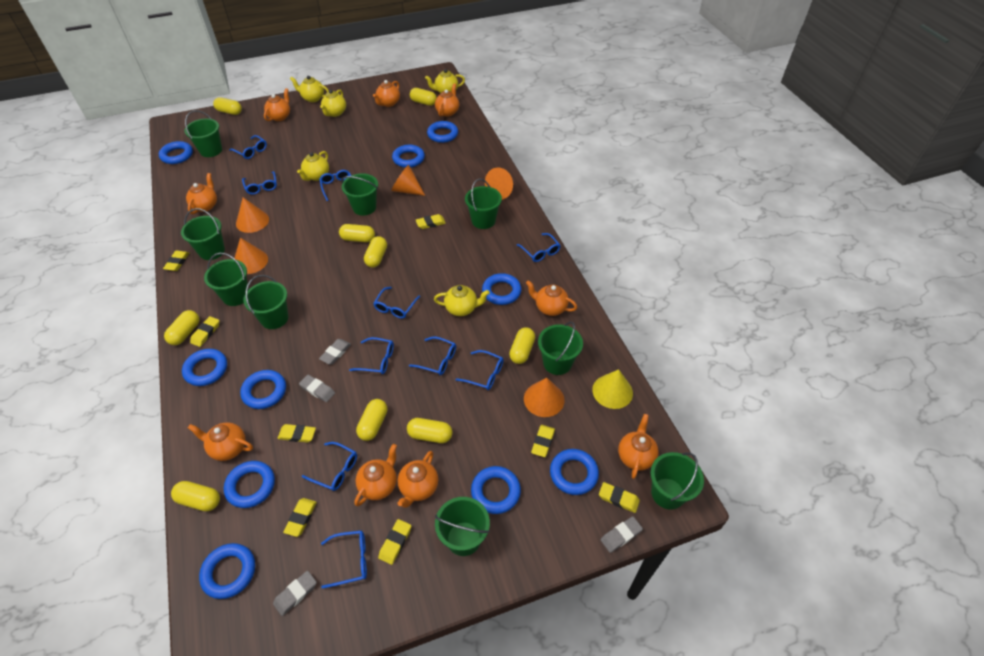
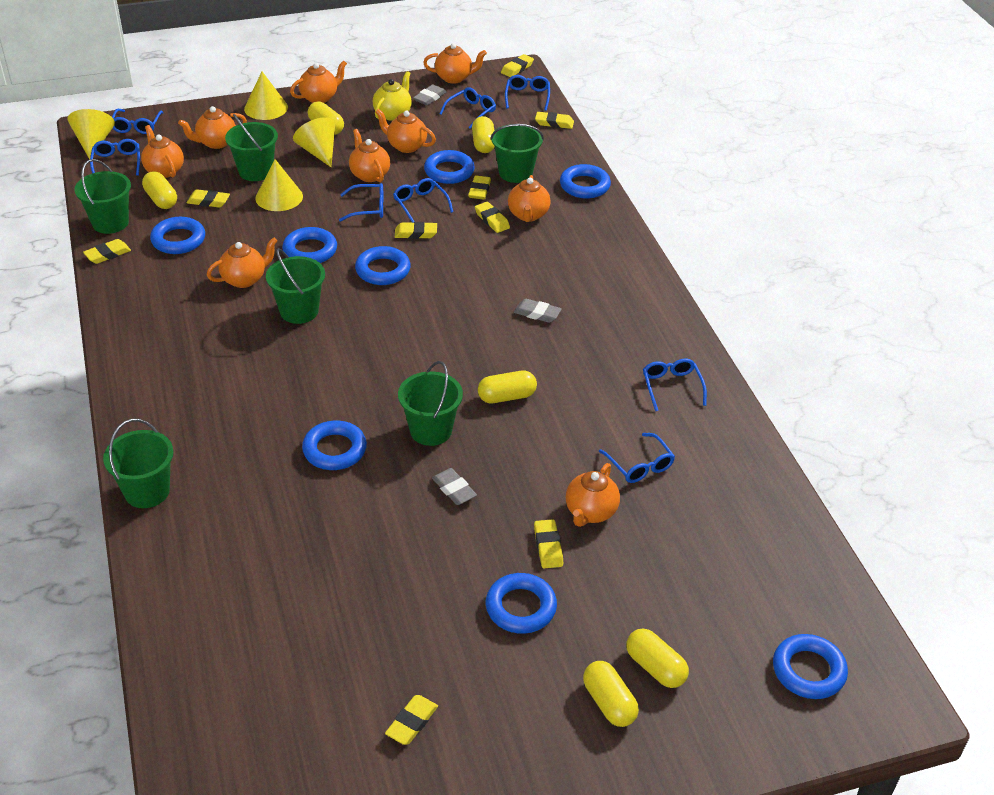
blue glasses: [229,135,267,159] [242,171,277,195] [302,442,357,491] [319,170,351,201] [321,530,367,589] [349,337,394,374] [373,287,420,318] [409,337,456,375] [456,350,503,390] [517,233,561,262] = 10 -> [90,139,140,176] [112,109,164,134] [339,183,383,222] [393,178,453,223] [439,87,496,129] [505,75,550,111] [599,433,675,483] [643,359,707,411] = 8
blue ring: [159,141,193,164] [182,349,227,386] [199,543,255,599] [224,461,275,508] [240,370,286,409] [392,145,425,168] [427,121,458,143] [471,466,521,514] [482,273,521,305] [550,449,599,495] = 10 -> [150,217,205,254] [282,227,337,263] [302,421,367,470] [355,246,411,285] [424,150,475,184] [486,573,557,634] [560,164,611,199] [773,634,848,699] = 8
green bucket: [181,208,225,260] [184,110,222,157] [204,252,249,306] [243,275,288,329] [341,173,378,216] [435,497,490,556] [465,179,502,229] [538,322,583,375] [650,452,704,510] = 9 -> [75,159,131,234] [103,419,174,508] [225,114,278,181] [266,248,325,324] [398,361,463,446] [490,124,544,183] = 6
grey eraser: [273,571,317,616] [299,375,335,402] [319,339,351,365] [601,516,643,553] = 4 -> [413,85,446,105] [432,468,477,505] [514,299,562,323] = 3
orange cone: [235,238,268,274] [236,197,269,233] [391,165,425,196] [485,167,513,199] [524,378,565,417] = 5 -> none = 0
yellow capsule: [164,310,200,345] [171,481,220,511] [213,97,242,115] [339,224,375,242] [356,399,387,441] [364,236,387,267] [407,418,452,443] [410,88,437,106] [509,327,535,364] = 9 -> [142,171,177,209] [308,101,344,135] [472,116,495,153] [478,370,537,403] [583,661,639,727] [626,628,689,688] = 6
yellow cone: [592,369,633,409] = 1 -> [68,109,115,159] [244,72,288,120] [255,159,303,211] [293,117,335,167] = 4
yellow eraser: [163,251,189,271] [190,316,219,347] [278,424,316,443] [283,498,317,537] [378,519,411,565] [416,214,446,229] [531,425,555,457] [599,482,640,513] = 8 -> [83,239,131,264] [187,189,230,208] [385,695,438,745] [395,222,437,239] [468,176,491,200] [475,202,510,233] [501,54,534,77] [534,519,563,568] [535,112,574,129] = 9
yellow teapot: [290,76,329,102] [297,151,329,181] [320,90,346,117] [425,69,465,93] [434,285,490,316] = 5 -> [373,71,412,121] = 1

